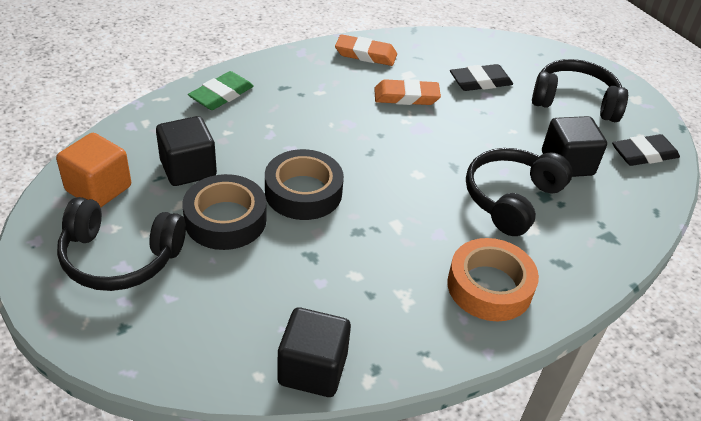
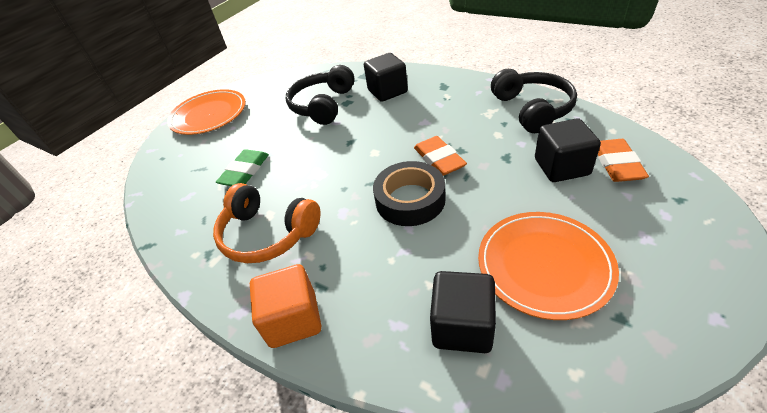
black eraser: [450,64,513,91] [612,134,680,166] = 2 -> none = 0
black headphones: [57,197,186,291] [466,148,572,236] [532,59,628,122] = 3 -> [286,65,355,125] [491,69,577,133] = 2
black tape: [182,174,267,250] [265,149,344,220] = 2 -> [373,161,446,226] = 1
orange headphones: none = 0 -> [213,183,320,263] = 1
orange plate: none = 0 -> [167,89,246,135] [478,212,619,320] = 2
orange tape: [447,238,539,321] = 1 -> none = 0

